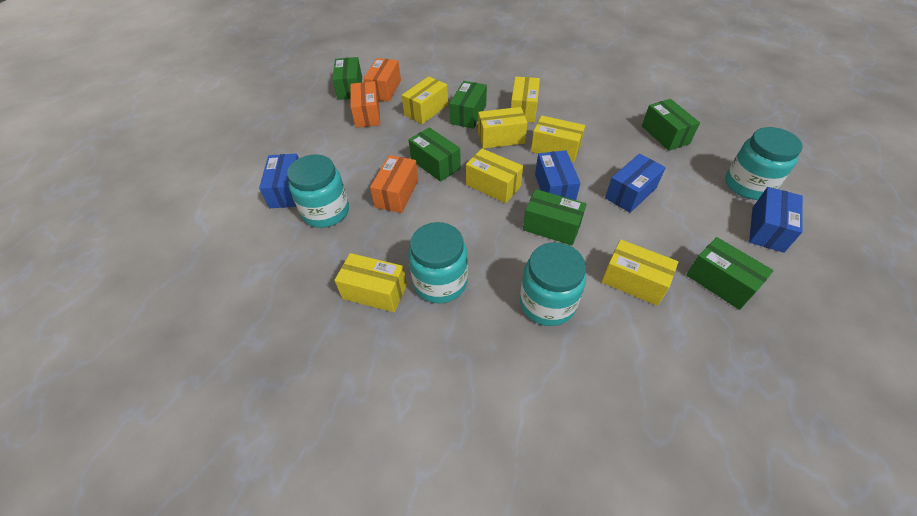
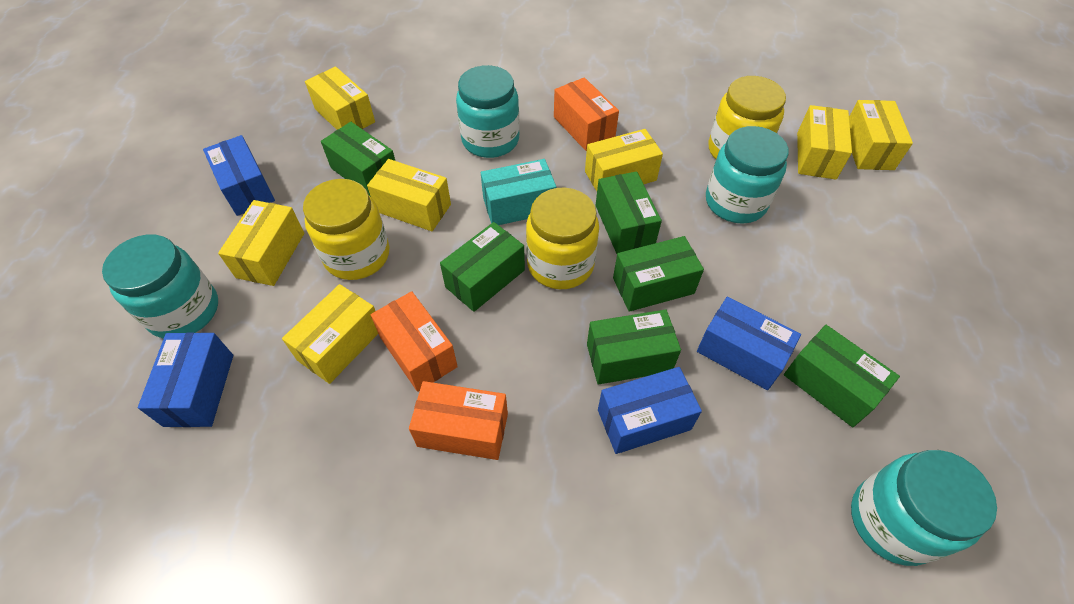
turquoise box: none = 0 -> [481,159,556,225] = 1
yellow jar: none = 0 -> [303,179,389,280] [526,187,599,289] [708,76,786,159] = 3

